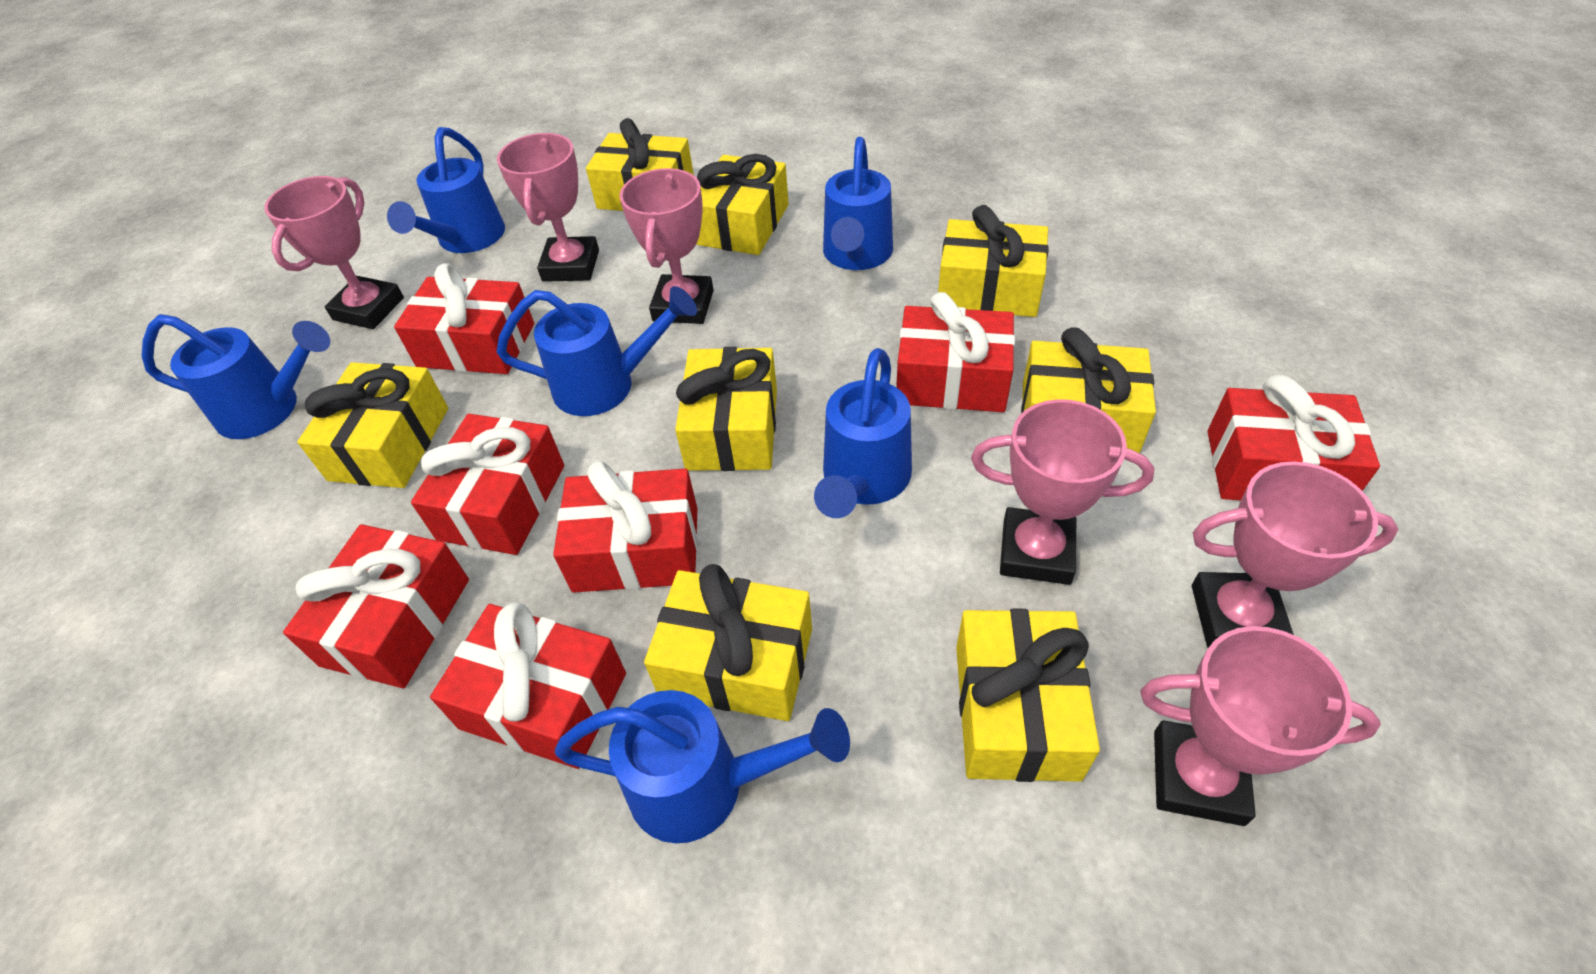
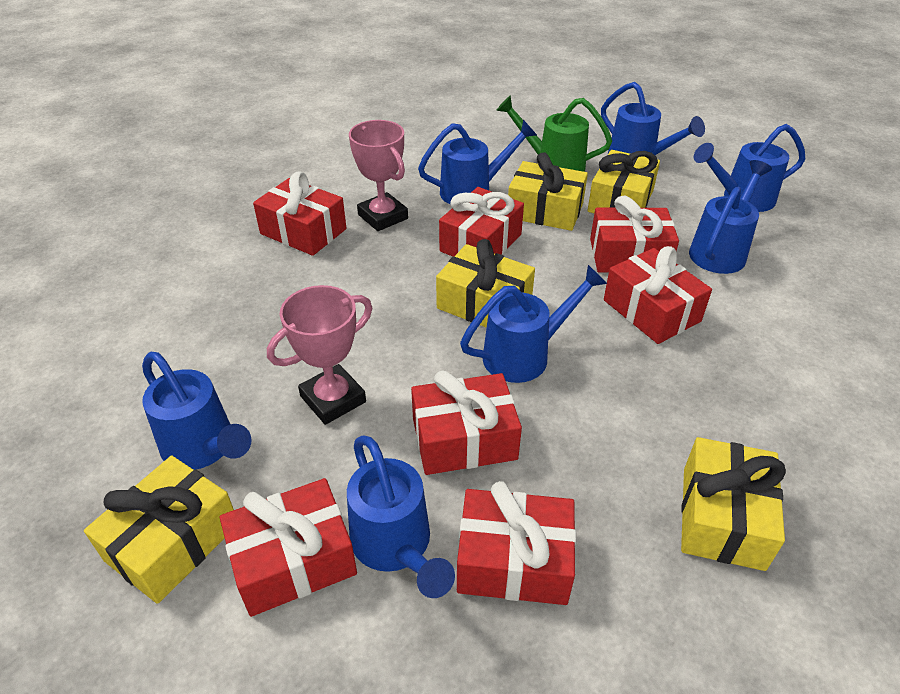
blue watering can: [141,314,330,439] [387,127,505,253] [496,286,697,416] [555,690,850,843] [814,348,912,518] [823,137,893,270] = 6 -> [142,352,252,470] [347,435,455,598] [418,120,537,204] [460,265,608,383] [601,82,705,155] [689,160,772,274] [694,124,805,212] = 7
green watering can: none = 0 -> [496,95,612,172] = 1
pink trophy: [264,176,404,329] [497,133,599,282] [620,168,714,324] [971,399,1154,585] [1141,626,1381,826] [1192,461,1398,648] = 6 -> [267,285,372,425] [349,120,408,231] = 2
yellow gift: [297,362,448,488] [586,118,694,211] [644,564,812,721] [675,347,777,471] [696,154,789,255] [938,205,1049,317] [956,609,1100,782] [1021,327,1156,453] = 8 -> [84,456,234,604] [436,239,535,328] [508,152,588,231] [588,150,660,213] [681,437,786,571] = 5

